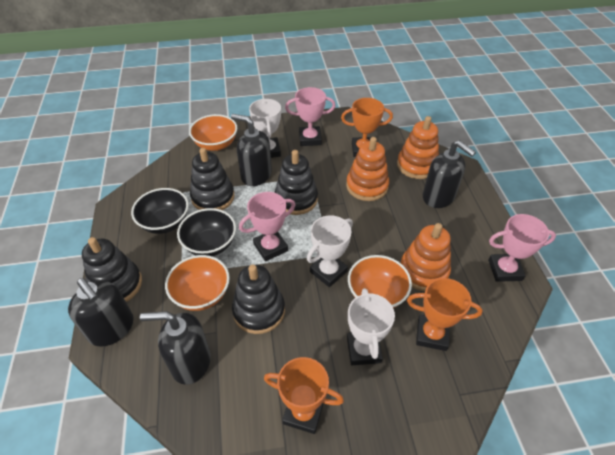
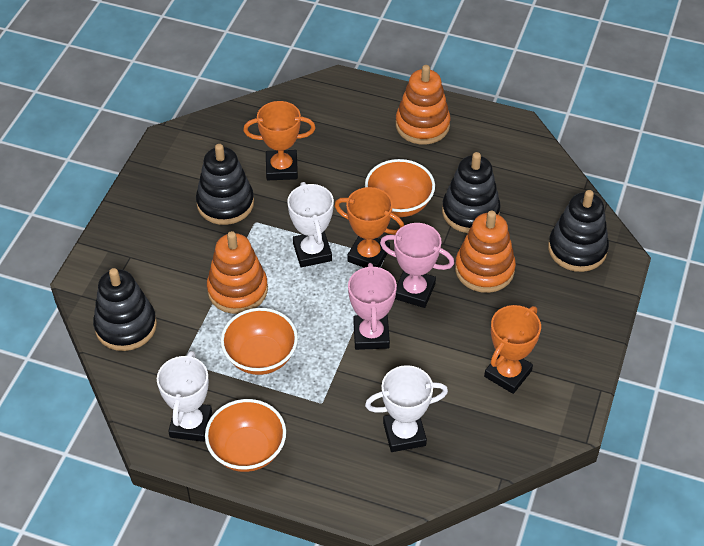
black bowl: [131,188,189,234] [177,208,236,256] = 2 -> none = 0
black soap dispenser: [68,278,134,347] [140,311,211,385] [231,114,272,186] [423,140,476,208] = 4 -> none = 0
pink trophy: [239,192,295,262] [285,87,336,146] [488,214,556,282] = 3 -> [348,263,397,350] [380,223,454,308] = 2

